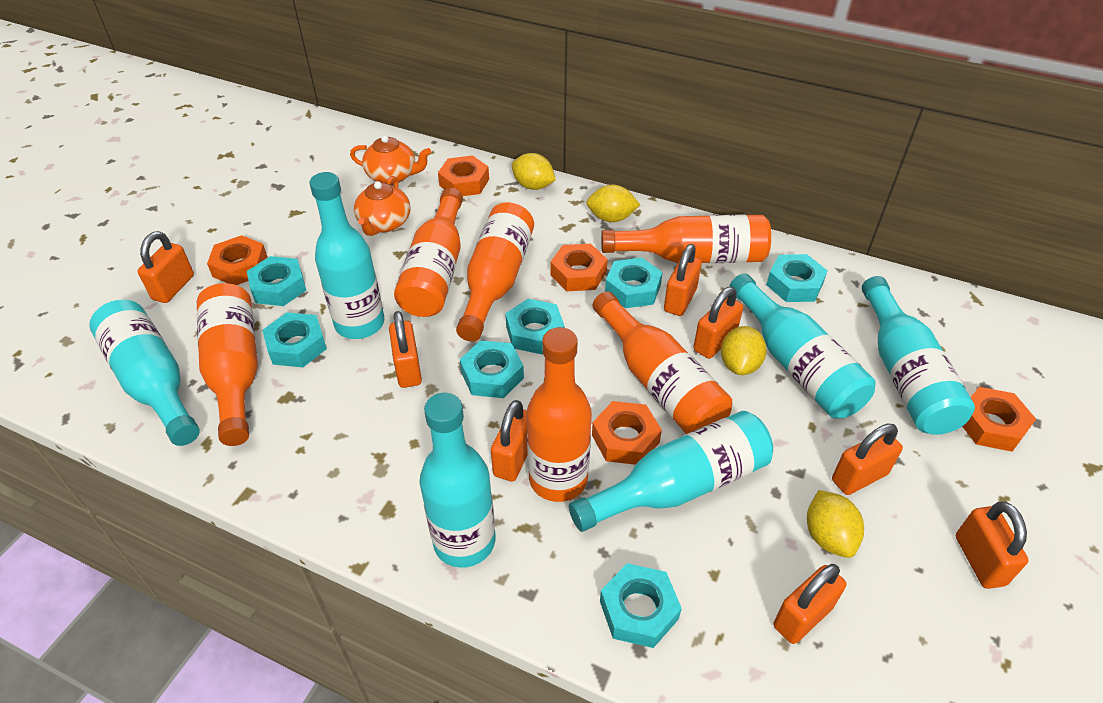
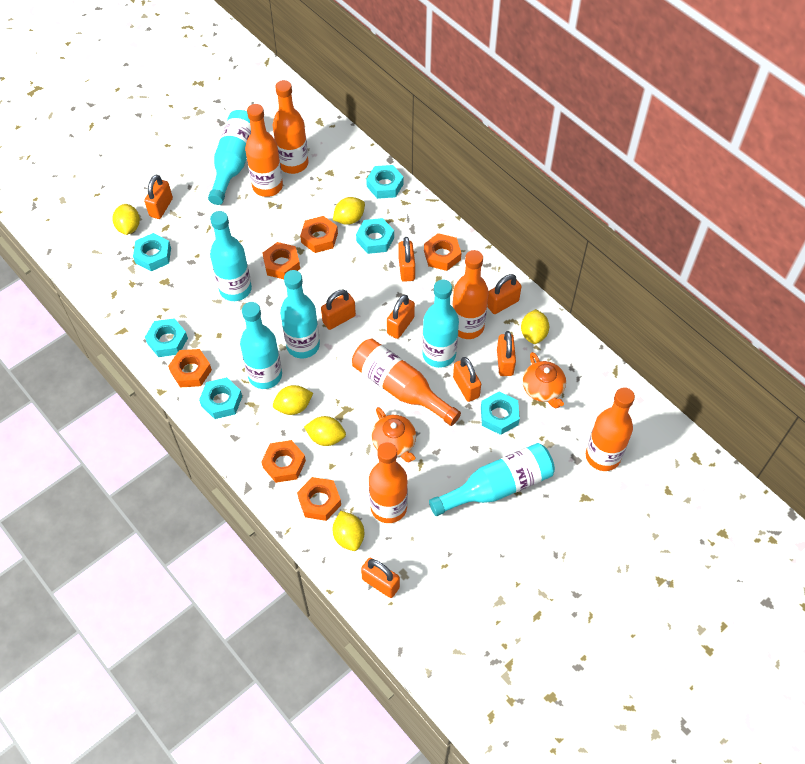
orange nut: [207,235,268,285] [438,155,489,196] [550,244,608,291] [592,401,662,465] [962,387,1036,452] = 5 -> [168,349,212,387] [261,440,306,483] [263,242,300,279] [297,477,341,521] [300,216,338,253] [424,233,461,271] = 6
turquoise nut: [247,256,306,306] [263,312,327,367] [460,340,524,398] [505,299,564,354] [600,563,682,648] [605,257,663,308] [766,254,828,302] = 7 -> [133,233,171,271] [145,318,188,357] [199,377,242,419] [356,218,394,254] [366,165,404,199] [481,391,520,435] = 6
yellow lemon: [512,153,556,190] [586,185,640,222] [721,326,767,375] [807,490,864,558] = 4 -> [112,204,140,235] [273,385,313,415] [304,416,346,446] [333,197,365,225] [333,511,364,551] [521,309,549,344] = 6

